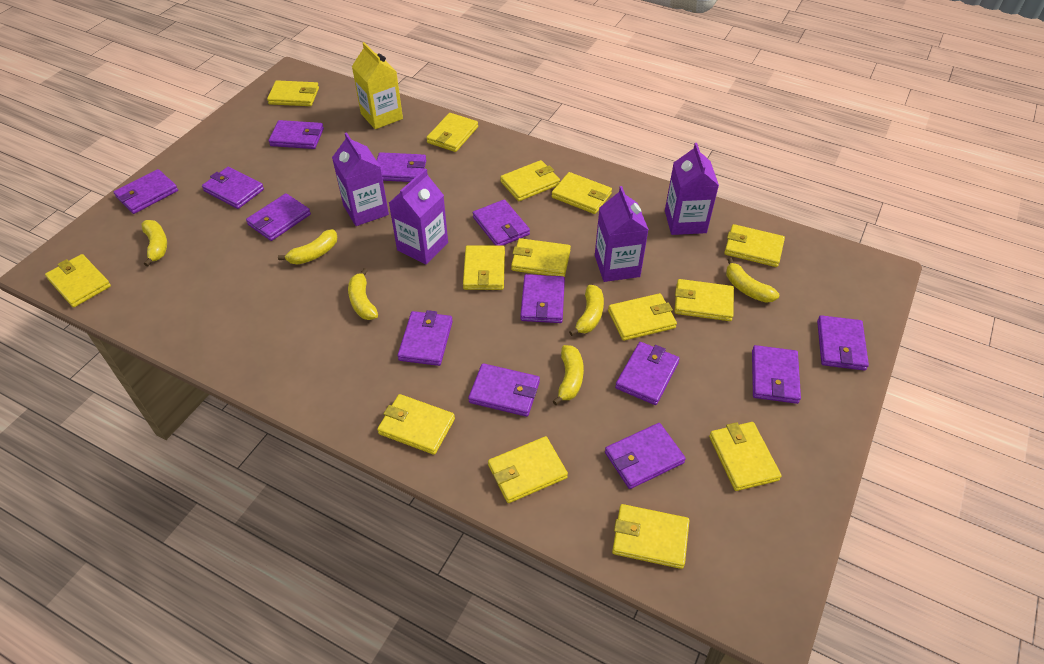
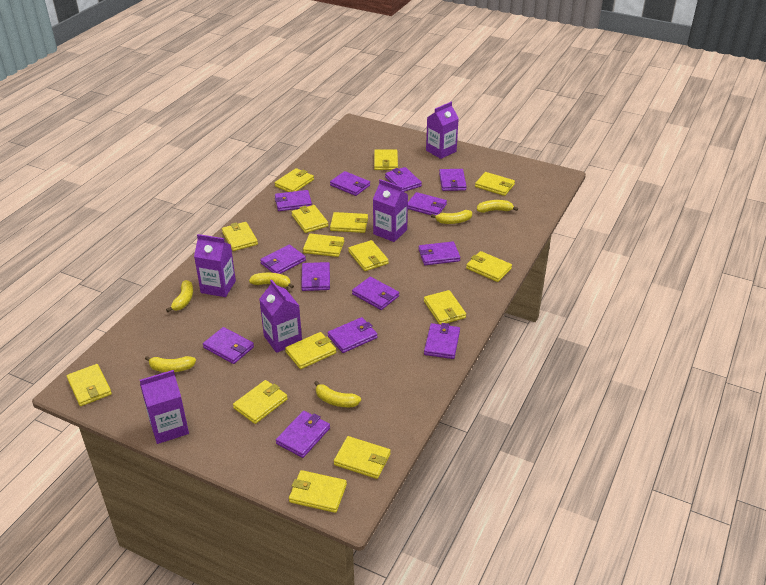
purple carton: [332,132,389,226] [389,169,448,264] [595,186,649,282] [665,143,719,235] = 4 -> [140,370,189,444] [194,234,236,297] [259,280,302,353] [373,179,408,242] [426,102,459,159] = 5
yellow carton: [352,42,403,129] = 1 -> none = 0
yellow wallet: [45,254,111,307] [267,80,319,106] [377,394,455,455] [426,113,478,152] [463,245,505,290] [488,436,568,503] [500,160,560,201] [511,238,571,277] [552,172,612,214] [608,293,677,341] [612,504,690,569] [674,279,734,321] [709,422,782,491] [724,224,785,267] = 14 -> [67,364,112,406] [222,222,258,251] [233,380,288,424] [275,168,314,192] [285,332,336,369] [289,470,347,513] [292,205,329,233] [303,233,344,257] [330,212,368,233] [334,436,391,479] [348,240,389,271] [374,149,398,170] [424,290,466,324] [466,251,512,282] [475,172,515,196] = 15

